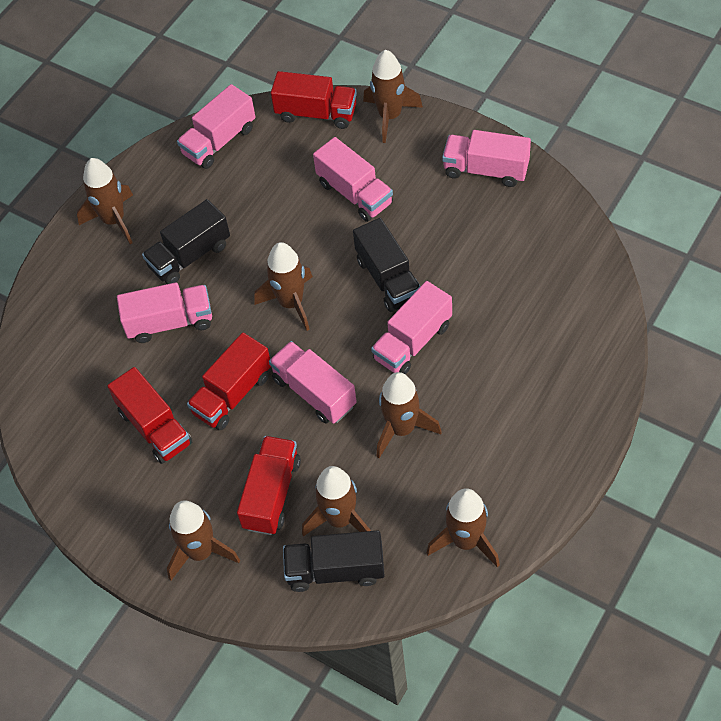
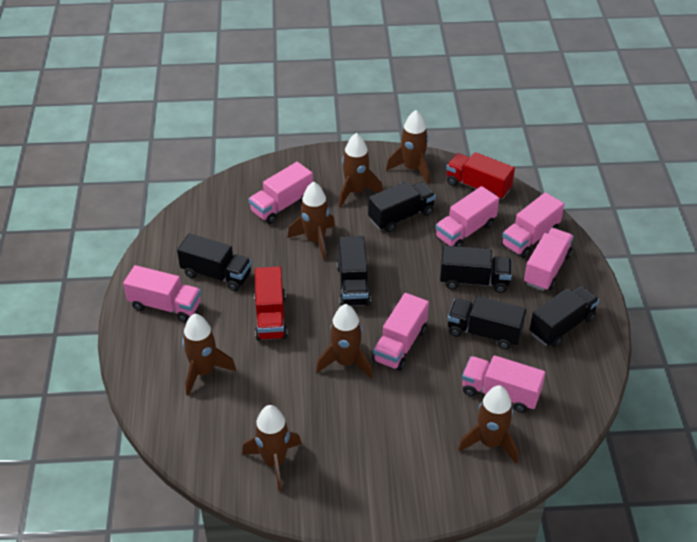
black truck: [142,199,230,284] [283,530,384,592] [353,218,421,312] = 3 -> [177,234,252,291] [337,236,371,306] [368,181,436,232] [440,246,512,293] [447,296,526,350] [530,286,599,347] = 6
pink truck: [117,282,212,343] [177,84,256,169] [269,341,357,424] [313,137,393,222] [371,281,452,375] [442,130,531,187] = 6 -> [123,265,201,323] [249,162,313,224] [372,293,429,371] [435,186,499,247] [462,355,545,413] [501,192,564,258] [524,228,574,291] = 7
red truck: [107,367,192,464] [187,332,271,430] [237,436,301,535] [271,71,357,129] = 4 -> [254,266,287,341] [446,152,515,199] = 2

